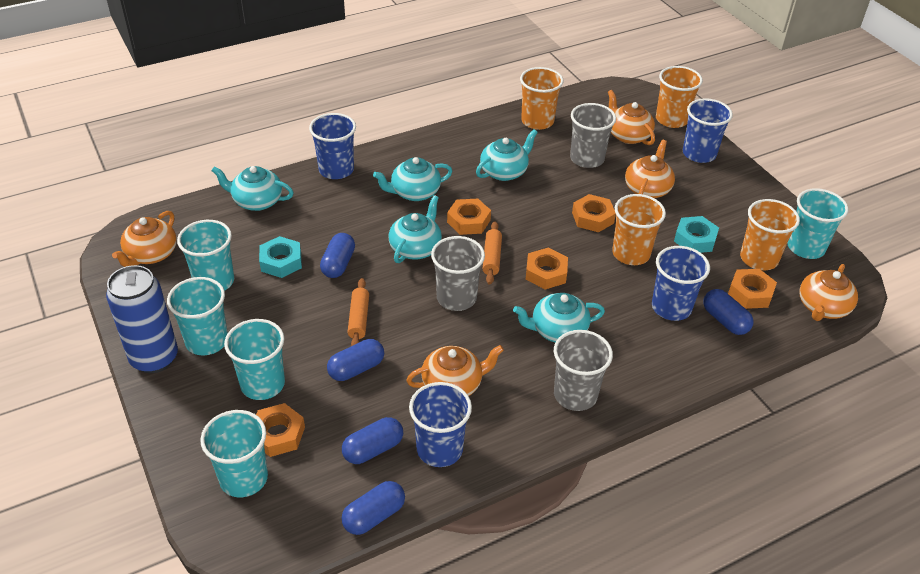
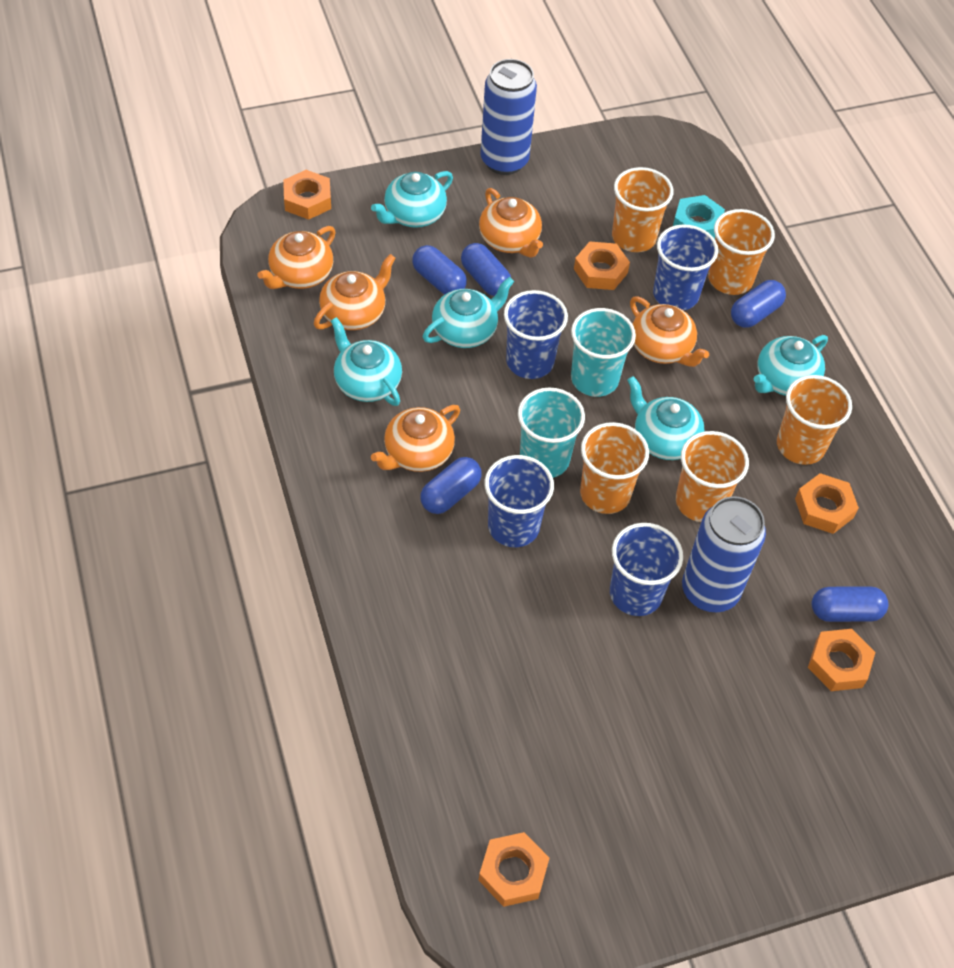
blue can: [106,265,178,373] = 1 -> [480,59,537,175] [682,496,766,612] = 2
grey cup: [431,236,485,311] [554,330,613,411] [570,103,616,168] = 3 -> none = 0
orange cup: [520,67,563,130] [612,194,666,265] [656,66,703,128] [740,199,800,270] = 4 -> [580,422,649,514] [612,167,673,252] [676,431,749,522] [708,209,775,295] [777,375,852,465] = 5
orange rolling pin: [347,278,369,346] [482,221,502,285] = 2 -> none = 0
turquoise cup: [167,277,228,355] [177,220,234,291] [200,410,268,497] [224,319,285,400] [788,188,849,259] = 5 -> [518,387,585,478] [571,308,636,397] = 2
turquoise nut: [259,236,302,278] [674,216,719,253] = 2 -> [673,195,725,239] = 1

